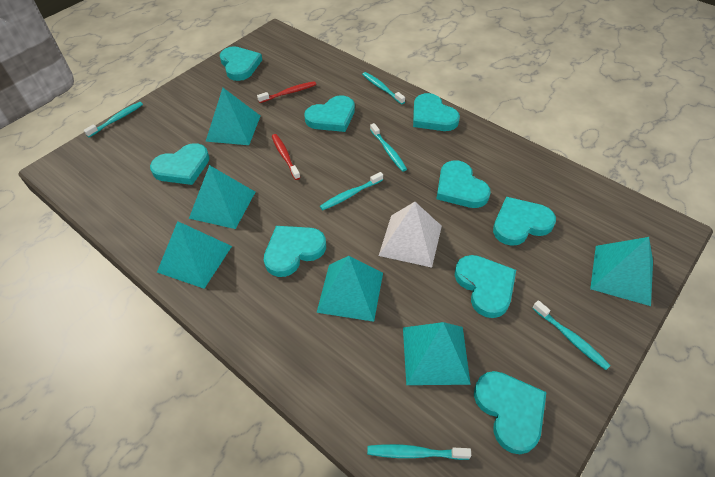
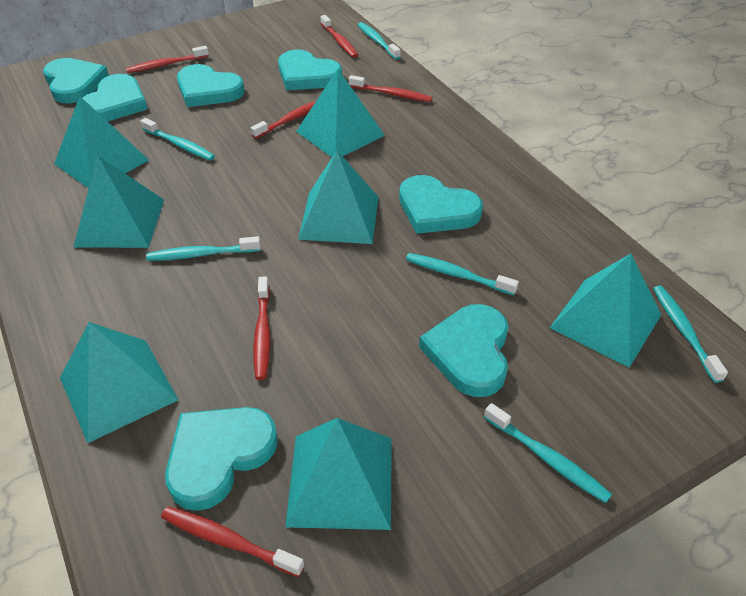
red toothbrush: [257,81,316,103] [272,134,300,180] = 2 -> [126,46,209,73] [161,506,304,577] [250,101,316,139] [253,276,270,380] [321,15,358,58] [349,75,432,102] = 6
turquoise heart: [150,143,210,185] [220,46,262,81] [264,226,326,277] [304,95,355,132] [413,93,460,131] [437,160,490,208] [455,255,516,318] [474,371,547,454] [493,197,556,246] = 9 -> [43,58,109,103] [83,74,147,121] [165,407,278,511] [177,64,245,107] [278,50,342,90] [399,175,483,234] [419,304,508,397] = 7
turquoise pyramid: [157,221,232,289] [189,165,255,229] [205,88,260,145] [316,256,383,322] [403,322,471,385] [590,237,653,306] = 6 -> [54,96,149,189] [60,322,178,443] [73,155,164,248] [285,418,392,530] [296,69,385,157] [298,151,379,244] [550,254,662,368] = 7
white pyramid: [379,202,442,268] = 1 -> none = 0

